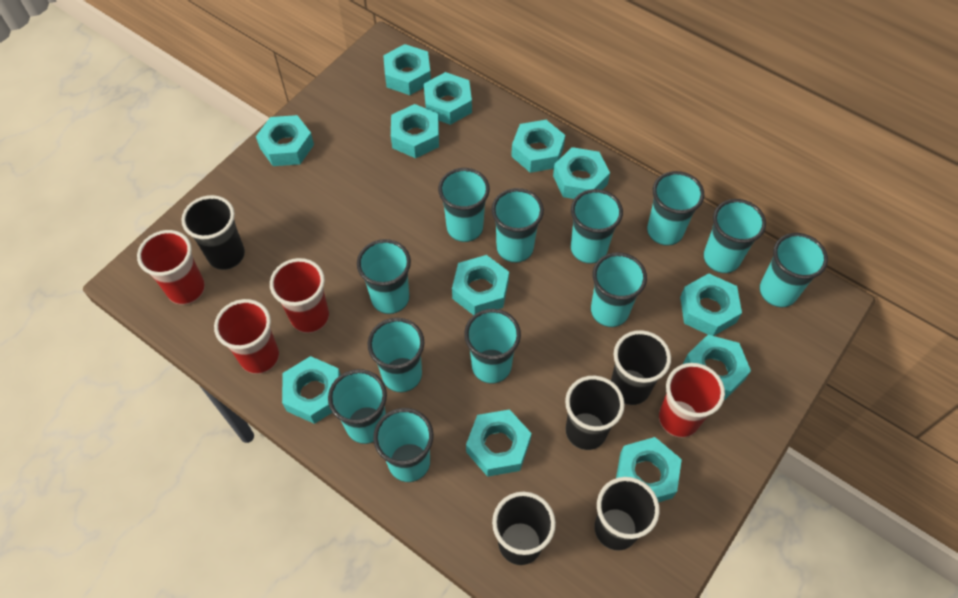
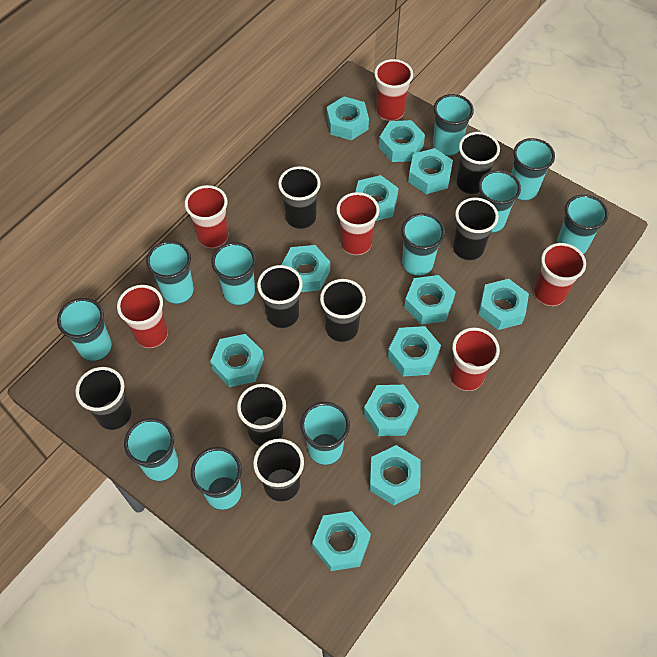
black cup: [181,195,245,270] [492,492,556,565] [565,376,625,450] [594,477,660,551] [611,330,671,405] = 5 -> [75,367,132,430] [237,384,286,446] [253,439,304,502] [257,265,303,328] [278,166,321,229] [320,279,366,342] [453,198,499,261] [456,132,500,194] = 8
red cup: [137,230,205,305] [214,299,279,374] [270,258,329,333] [659,363,725,437] = 4 -> [117,285,168,348] [185,185,228,248] [336,192,379,255] [374,59,413,121] [450,327,500,391] [534,243,586,306] = 6
turquoise cup: [328,369,387,444] [357,239,411,314] [367,318,425,392] [373,408,434,482] [438,168,490,242] [464,309,521,384] [492,188,544,263] [571,189,623,264] [591,252,647,327] [647,171,704,246] [703,199,766,273] [759,233,828,307] = 12 -> [57,298,112,361] [124,418,179,481] [146,241,194,304] [191,447,242,510] [211,242,256,305] [300,402,350,465] [401,213,445,276] [433,94,474,156] [478,170,521,233] [511,138,555,201] [557,194,608,255] = 11

